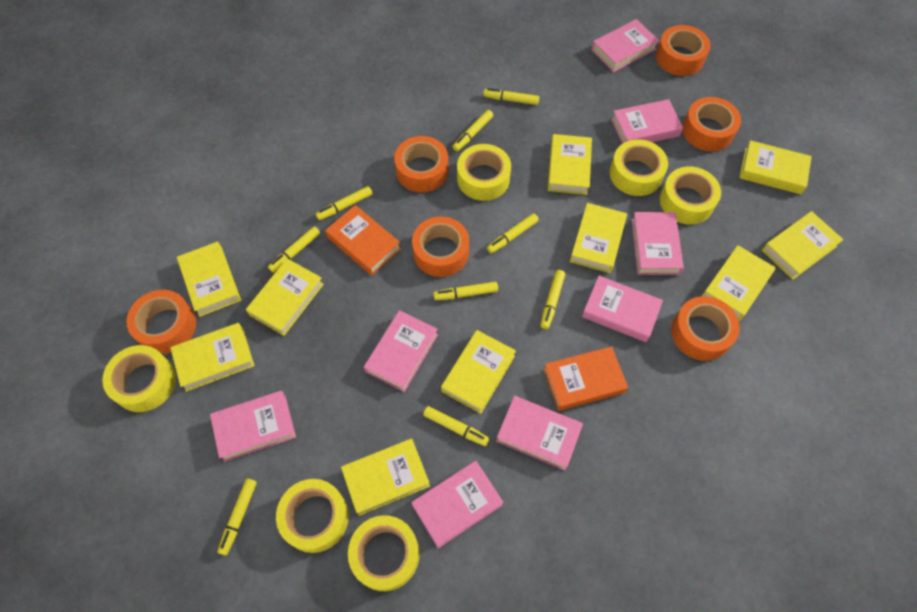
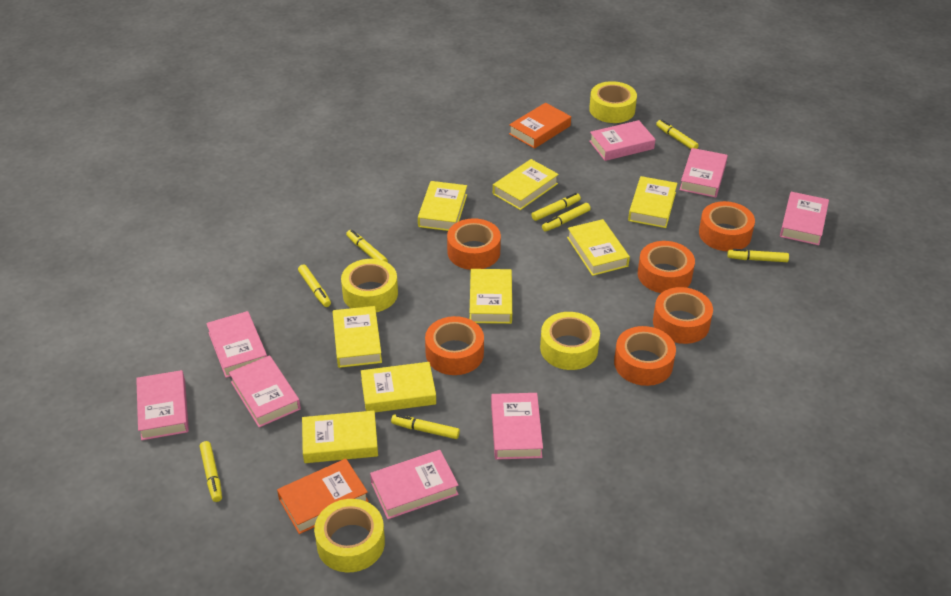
yellow book: [170,323,255,392] [177,242,241,317] [246,259,324,336] [341,439,430,516] [441,330,516,414] [548,134,592,195] [570,203,627,273] [702,245,776,321] [739,140,812,194] [762,211,844,280] = 10 -> [302,411,378,463] [333,306,382,368] [361,362,436,412] [418,181,467,231] [470,269,512,324] [493,159,559,210] [567,219,630,276] [628,176,677,228] = 8
yellow marker: [217,479,257,556] [268,227,320,273] [316,186,372,220] [423,406,490,446] [433,282,498,300] [452,110,493,151] [483,88,539,105] [487,213,539,253] [540,270,565,329] = 9 -> [200,441,222,502] [298,264,331,307] [346,230,388,262] [391,414,460,439] [531,193,581,221] [542,203,591,231] [656,120,699,149] [727,249,789,262] = 8
yellow tape: [102,345,176,412] [276,479,349,553] [348,515,420,591] [457,144,511,201] [610,139,668,196] [660,166,721,225] = 6 -> [314,499,385,573] [341,259,398,312] [540,312,600,370] [589,81,637,123] = 4

